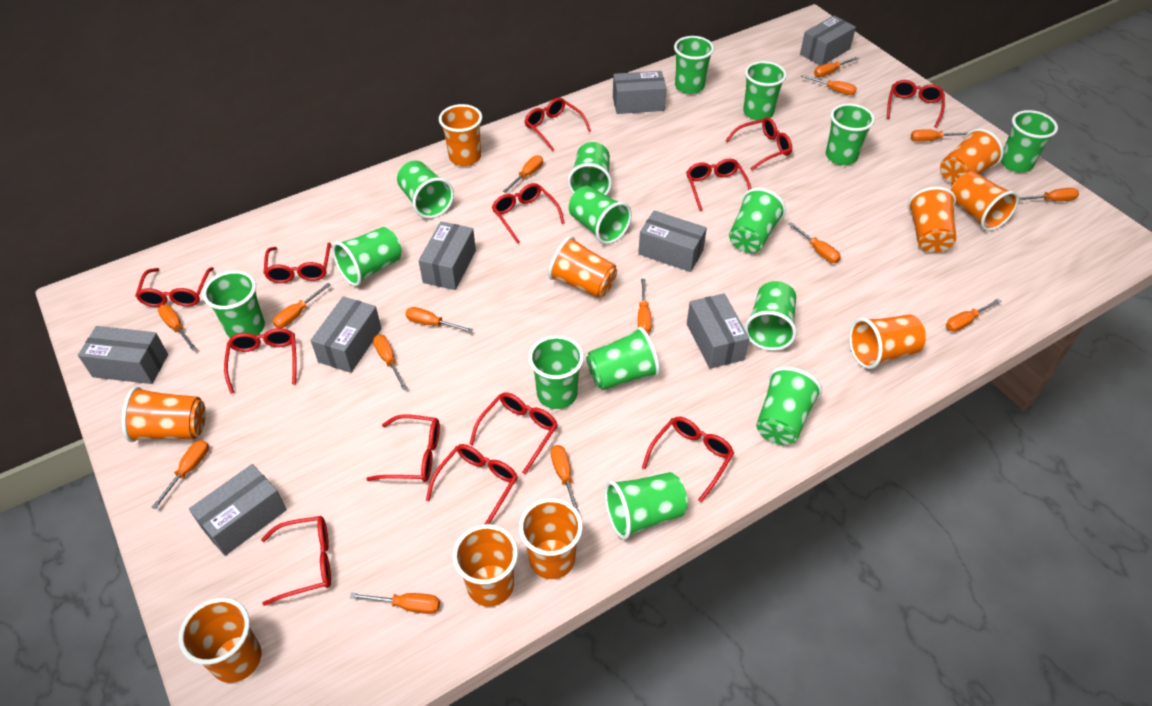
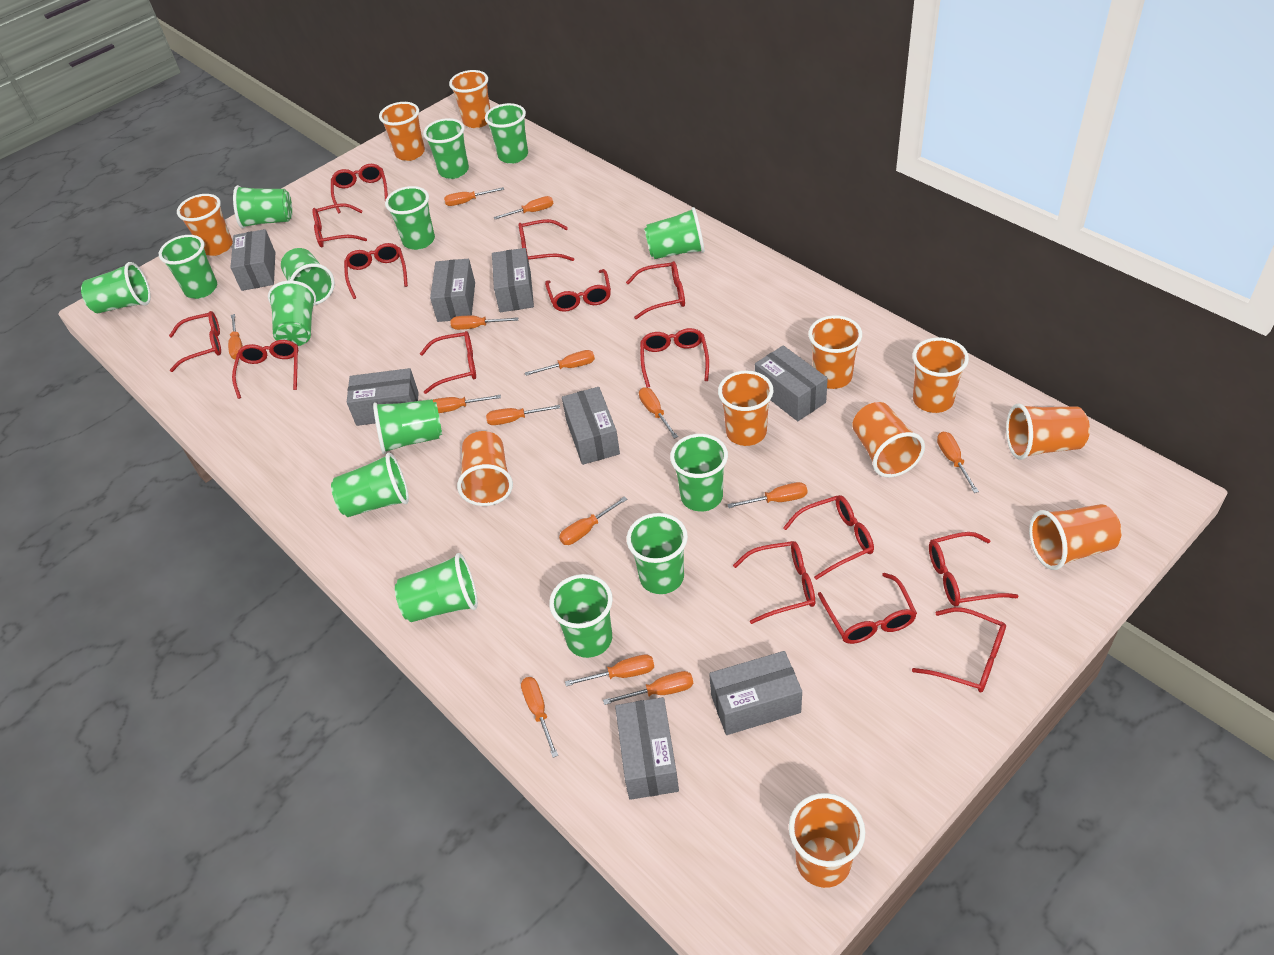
orange cup: [122,387,206,442] [178,598,261,683] [439,104,482,166] [453,524,518,607] [519,498,583,579] [548,236,617,298] [849,314,926,369] [907,187,956,253] [940,128,1004,185] [951,171,1019,231] = 10 -> [177,194,233,256] [379,102,425,161] [449,70,490,128] [457,431,513,506] [718,371,774,446] [789,793,865,888] [808,315,862,389] [852,402,925,478] [912,337,969,413] [1006,403,1090,460] [1029,504,1122,570] = 11
orange screwdriver: [152,440,209,509] [158,304,196,351] [273,283,331,328] [350,593,440,614] [373,335,407,389] [405,307,473,333] [503,155,543,193] [551,445,581,516] [638,279,652,333] [788,222,841,263] [801,75,857,95] [814,57,859,77] [911,130,968,142] [946,298,1001,332] [1019,188,1079,201] = 15 -> [228,314,243,359] [433,395,501,413] [444,187,504,206] [450,316,518,330] [486,405,560,425] [494,196,553,219] [521,677,558,758] [525,350,595,376] [559,496,628,545] [565,654,654,686] [603,671,693,705] [639,387,678,439] [727,482,807,508] [937,431,979,493] = 14
red glasses: [135,267,214,307] [224,328,297,394] [261,516,331,606] [264,243,331,283] [366,415,440,482] [426,444,518,524] [469,392,558,474] [492,183,565,244] [525,98,591,151] [642,417,734,502] [686,159,751,211] [725,117,792,170] [887,80,945,128] = 13 -> [169,311,221,372] [232,340,299,399] [312,203,367,247] [331,164,388,213] [344,243,408,299] [420,331,476,394] [518,219,574,261] [545,269,611,312] [626,261,685,319] [640,328,709,388] [733,541,815,624] [783,495,874,580] [818,573,917,644] [912,607,1006,692] [929,532,1018,607] = 15

